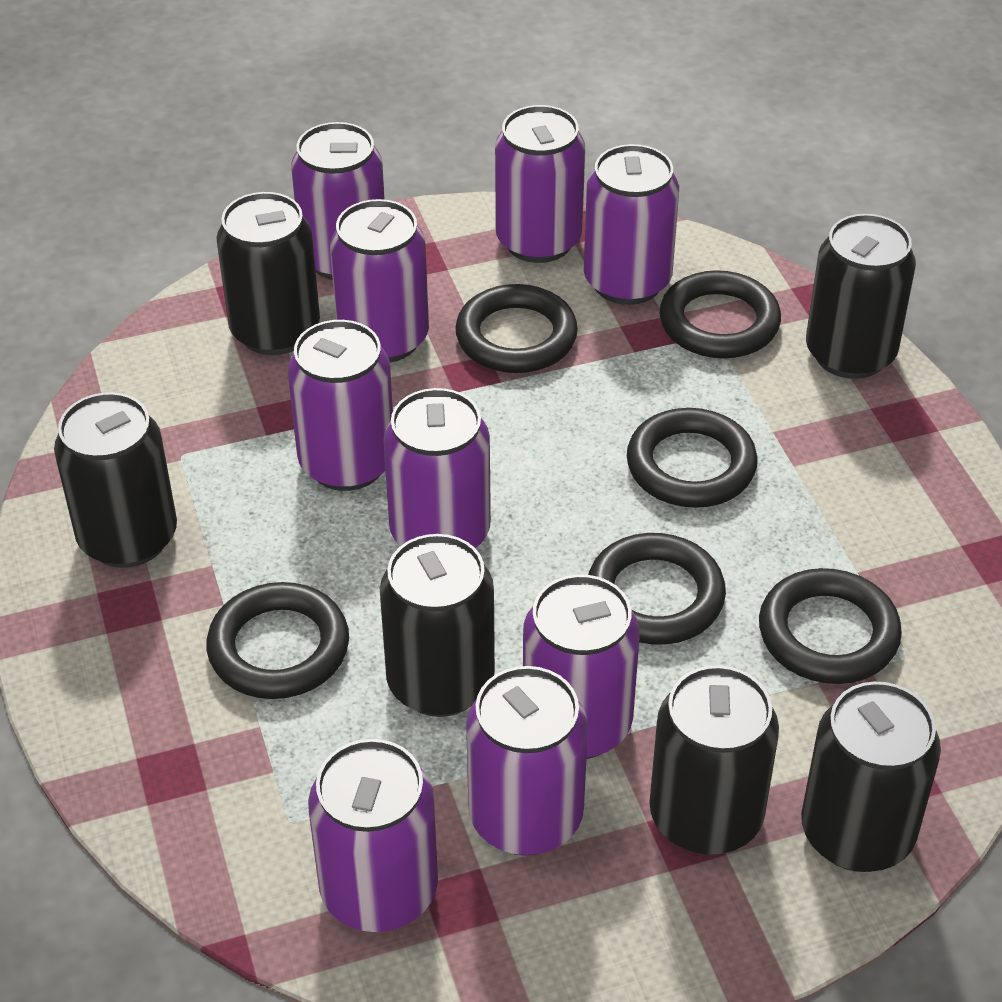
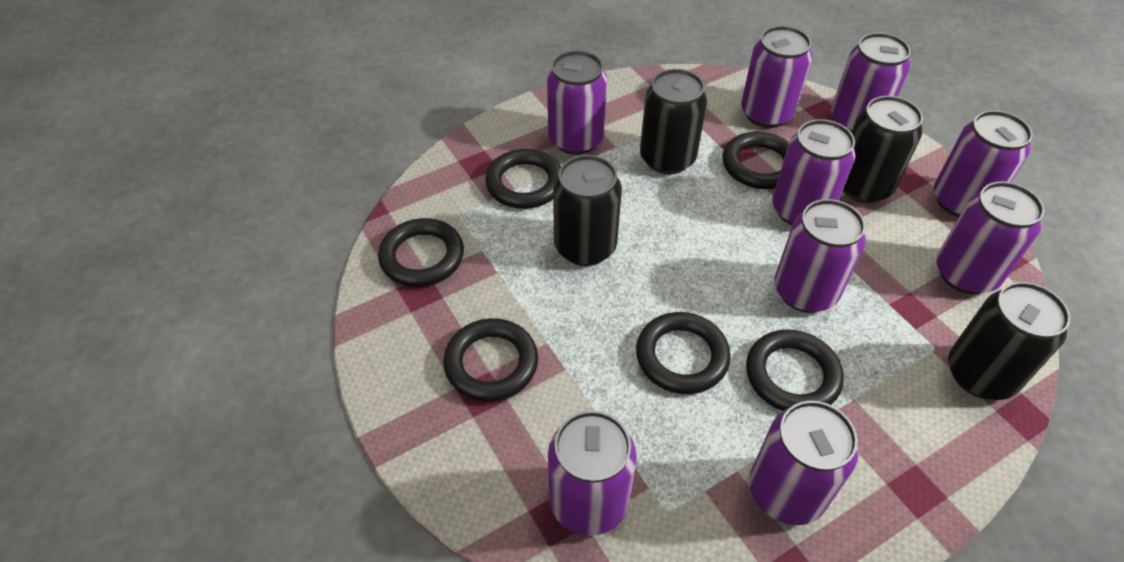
black can: [54,392,177,568] [216,192,320,355] [380,534,495,717] [649,665,779,855] [801,682,941,872] [806,214,916,379] = 6 -> [553,155,622,266] [640,69,707,174] [843,96,923,203] [948,282,1071,400] = 4

